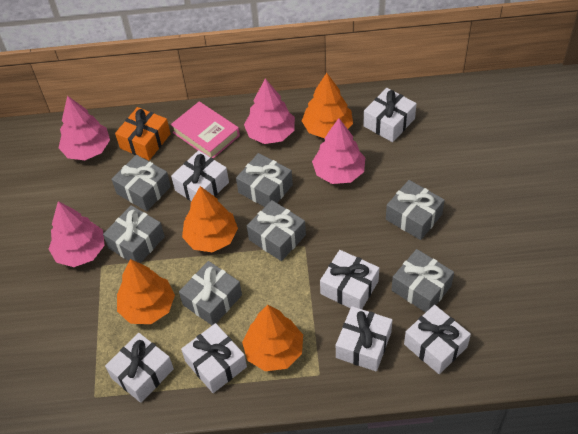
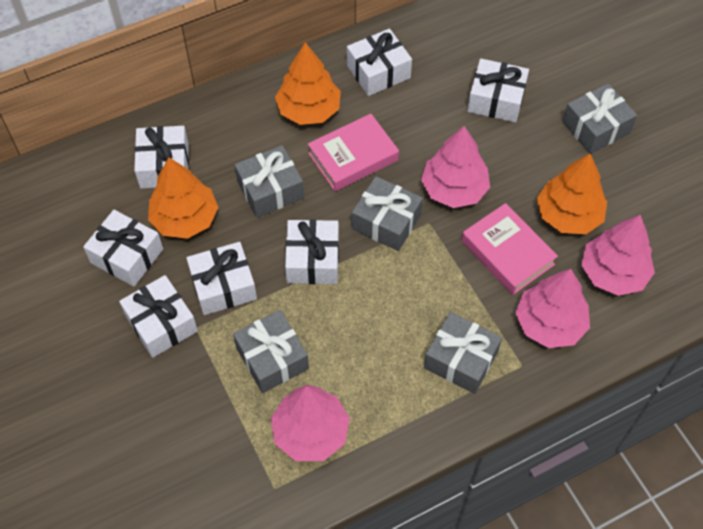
grey gift: [103,205,165,263] [111,155,171,211] [179,261,242,325] [236,153,293,207] [247,200,306,261] [386,180,445,240] [391,249,454,312] = 7 -> [233,310,309,393] [234,145,304,218] [352,176,423,251] [424,312,502,394] [562,83,637,154] = 5
orange gift: [115,107,171,160] = 1 -> none = 0
orange tree: [117,259,175,324] [182,186,238,252] [242,305,303,371] [302,73,353,138] = 4 -> [148,157,218,239] [275,42,341,125] [537,154,607,234] = 3
pink book: [171,101,240,159] = 1 -> [308,114,399,191] [462,203,558,295] = 2

